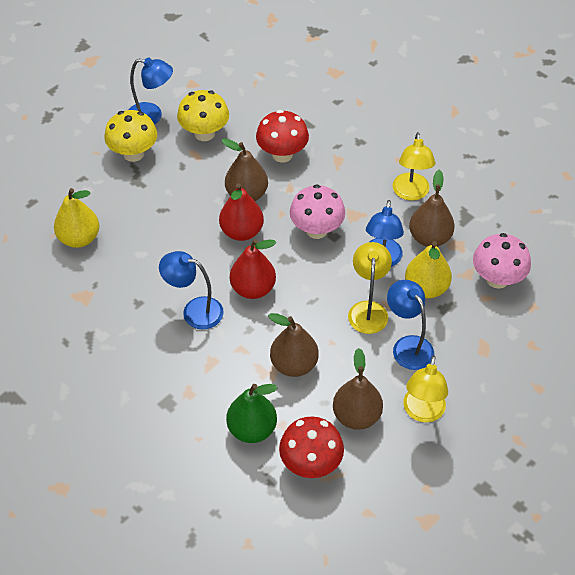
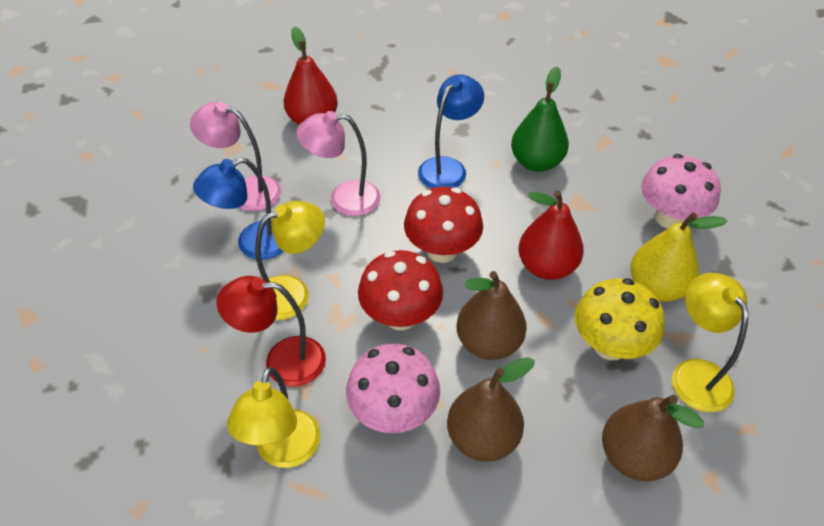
blue lamp: [129,57,173,124] [159,251,224,330] [366,200,404,267] [387,280,434,370] = 4 -> [193,157,284,260] [418,74,484,188] = 2
brown pear: [222,138,268,201] [268,313,319,377] [333,348,383,430] [409,170,455,247] = 4 -> [447,357,535,462] [457,271,527,360] [602,395,704,481] = 3
pink lamp: none = 0 -> [190,102,281,211] [296,111,381,216] = 2
red lamp: none = 0 -> [217,276,326,387] = 1
yellow mushroom: [104,110,157,162] [177,90,229,141] = 2 -> [575,278,665,360] = 1
yellow pear: [54,188,99,248] [405,241,452,298] = 2 -> [630,212,727,302] = 1

